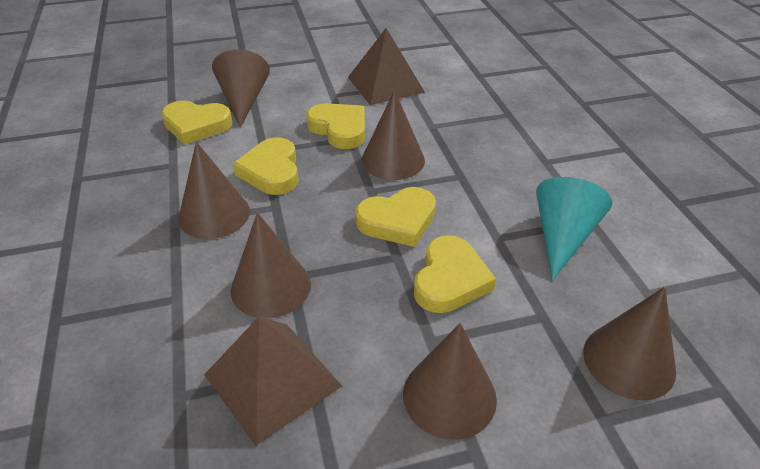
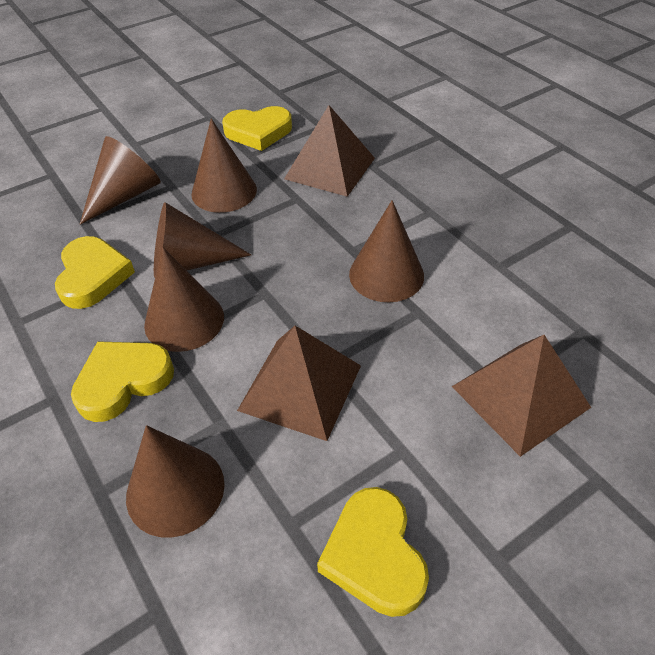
brown pyramid: [204,316,342,446] [348,28,425,105] = 2 -> [237,326,361,441] [284,105,375,197] [452,335,591,457] = 3
turquoise cone: [536,177,612,280] = 1 -> none = 0
yellow heart: [161,101,232,145] [233,137,298,195] [306,103,365,149] [355,187,436,247] [414,235,496,313] = 5 -> [55,236,135,309] [71,341,174,422] [222,106,292,151] [317,487,429,617] = 4

